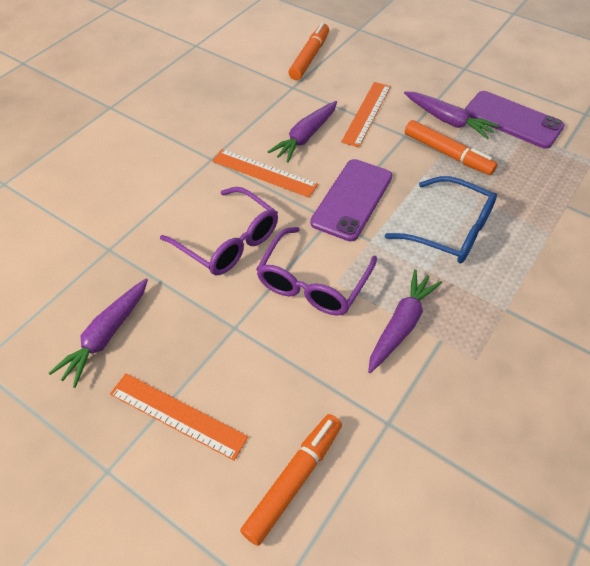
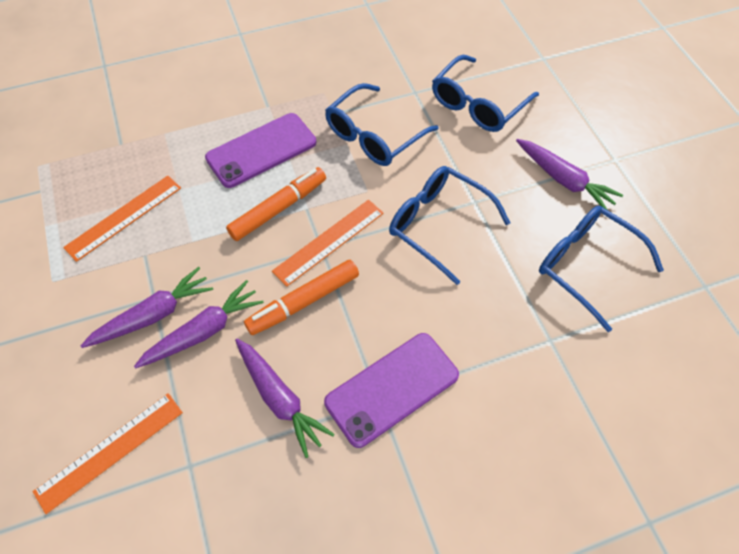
blue glasses: [385,176,497,263] = 1 -> [325,83,439,166] [389,166,511,285] [432,55,539,132] [539,206,664,332] = 4
orange marker: [240,414,342,546] [288,23,329,80] [405,120,498,175] = 3 -> [226,167,326,241] [244,260,359,335] = 2
purple glasses: [160,187,278,275] [256,227,377,316] = 2 -> none = 0

